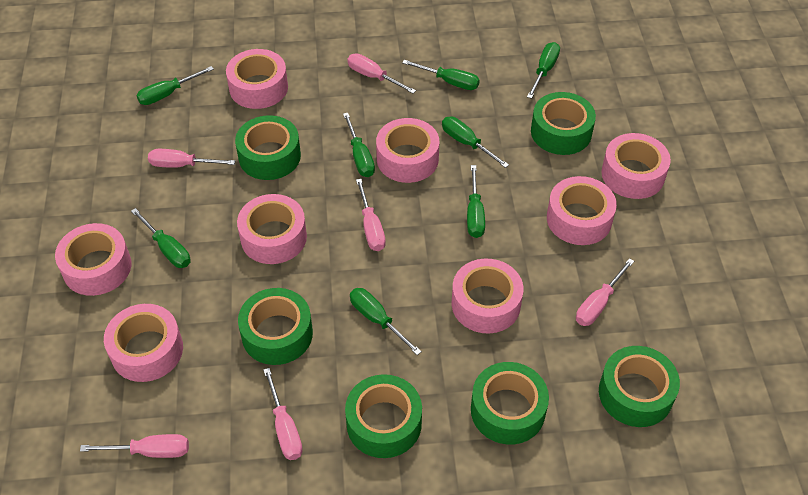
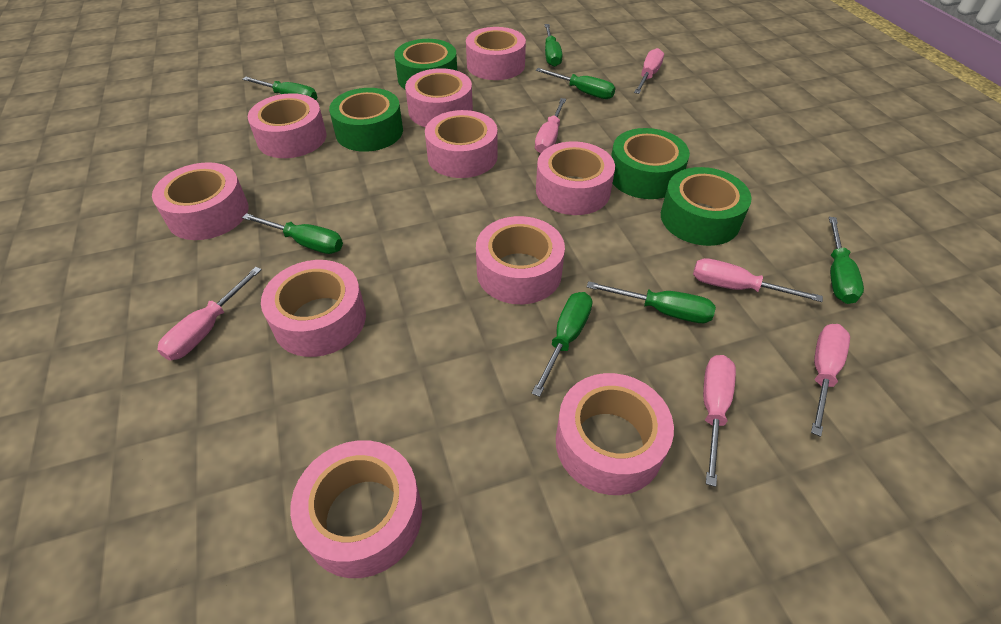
green screwdriver: [131,208,191,268] [136,66,214,105] [343,113,375,177] [350,288,422,355] [402,60,480,90] [442,116,509,168] [467,165,485,238] [527,42,560,99] = 8 -> [242,77,317,100] [242,213,343,254] [532,292,592,397] [536,68,615,99] [544,24,562,67] [587,281,716,323] [829,217,864,304] = 7
green tape: [235,115,301,180] [238,288,313,365] [345,374,422,458] [471,362,549,445] [531,92,596,155] [599,346,680,427] = 6 -> [329,88,403,152] [394,39,457,89] [611,128,690,199] [661,167,752,246] = 4
pink tape: [55,223,131,296] [104,304,183,382] [226,49,288,109] [237,194,307,264] [376,118,439,183] [452,259,524,333] [547,176,617,245] [601,133,671,199] = 8 -> [152,162,248,240] [247,93,327,158] [261,260,366,357] [290,440,422,578] [405,68,473,127] [425,110,498,178] [466,27,526,80] [476,216,565,304] [536,141,615,215] [556,373,674,495] = 10

